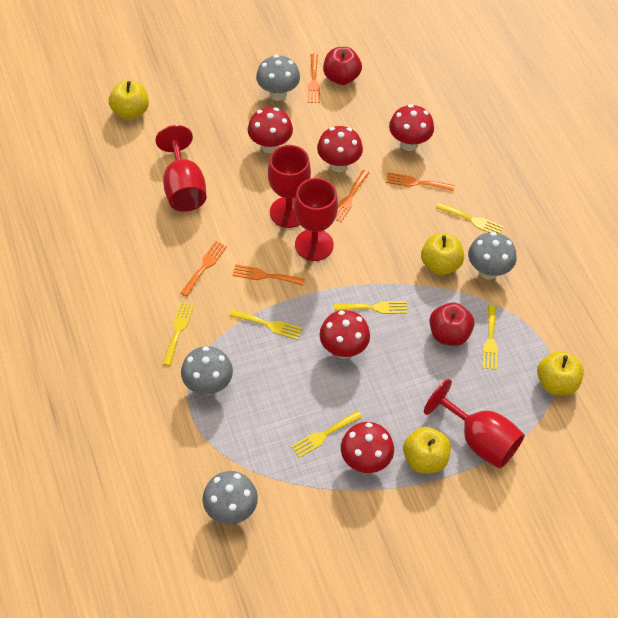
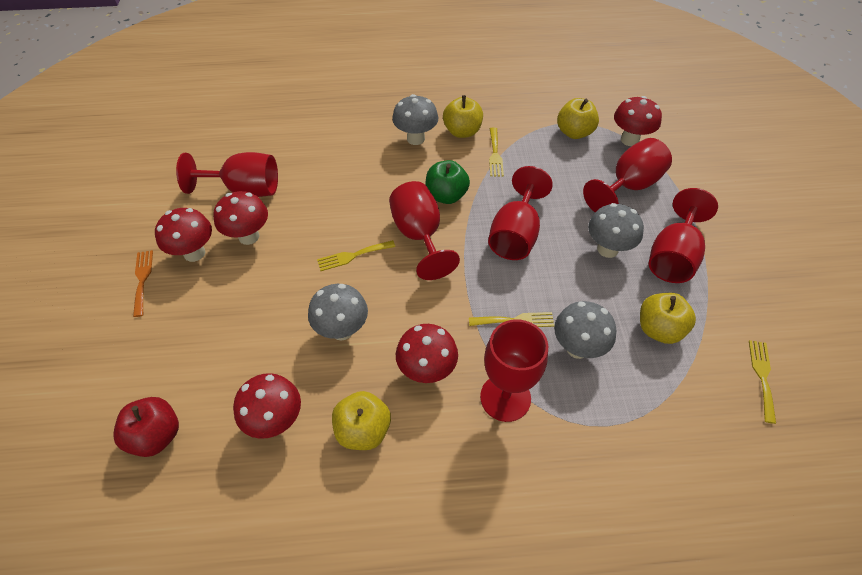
green apple: none = 0 -> [425,160,470,204] = 1
orange fork: [181,241,227,297] [233,264,305,286] [308,54,320,103] [335,170,369,222] [386,172,455,191] = 5 -> [133,250,153,317] = 1
red apple: [323,47,362,85] [430,302,474,346] = 2 -> [113,397,179,457] = 1
red goblet: [156,125,207,212] [268,145,311,228] [294,178,338,261] [424,379,525,469] = 4 -> [176,152,278,197] [389,181,460,280] [480,319,548,422] [488,166,553,260] [583,138,672,212] [649,188,718,283] = 6
yellow fork: [163,302,194,366] [229,310,302,340] [291,411,362,458] [334,301,407,314] [436,203,504,233] [482,305,498,370] = 6 -> [317,240,395,271] [469,312,555,327] [489,127,504,176] [749,340,776,424] = 4

